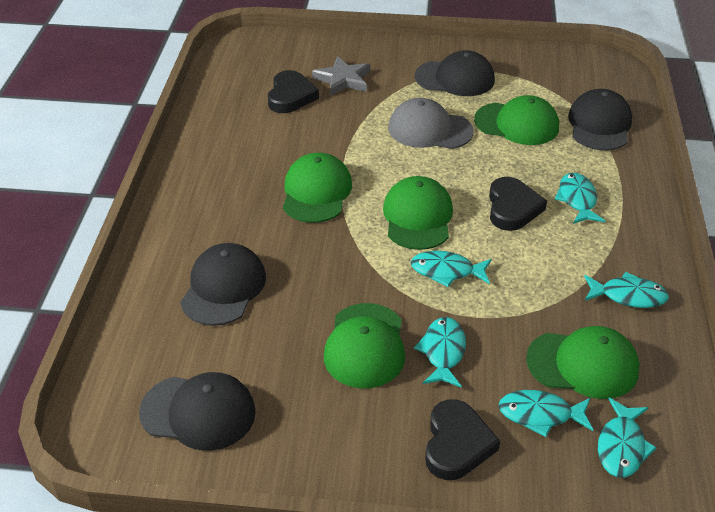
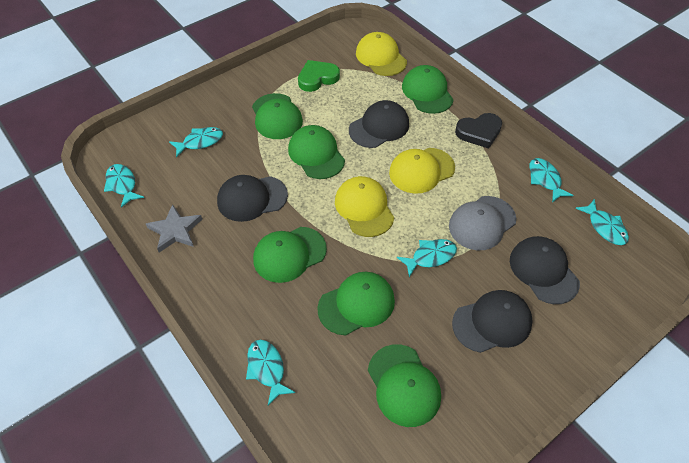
black heart: [268,70,319,113] [425,399,500,480] [489,177,547,231] = 3 -> [455,113,502,149] = 1
green cap: [283,153,352,223] [324,303,405,388] [383,176,453,250] [474,95,559,145] [526,326,640,399] = 5 -> [252,93,303,139] [253,227,327,283] [288,125,345,179] [317,272,395,335] [368,344,441,427] [402,65,454,114] = 6
green heart: none = 0 -> [298,60,340,92] = 1
yellow cap: none = 0 -> [335,176,394,237] [356,32,407,76] [389,148,455,194] = 3

